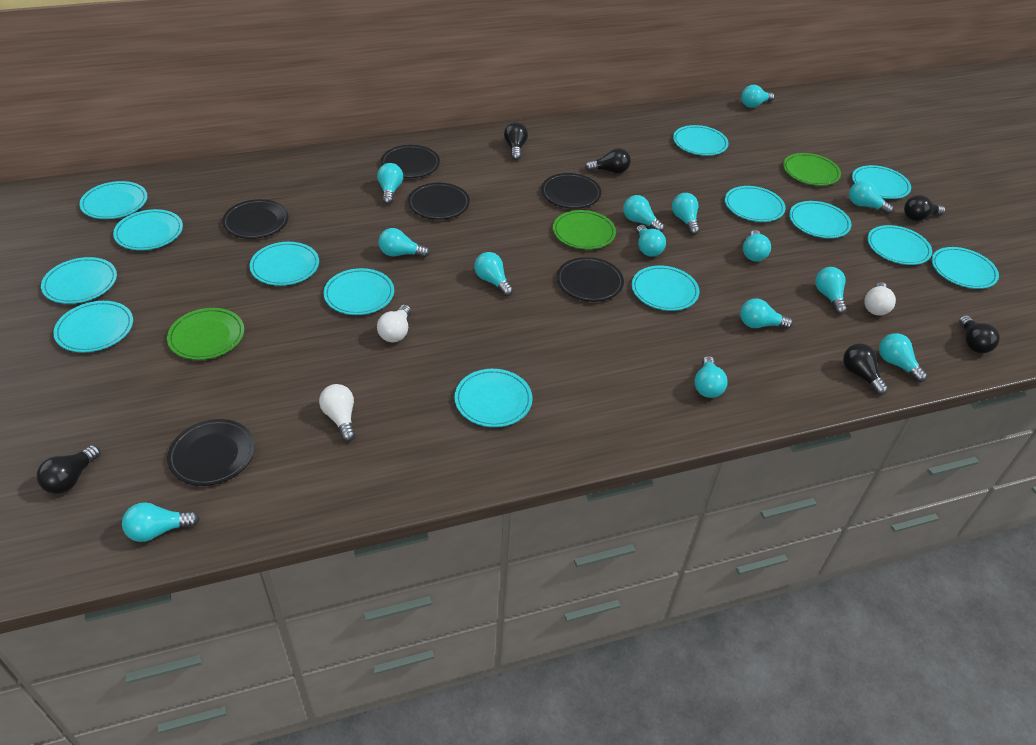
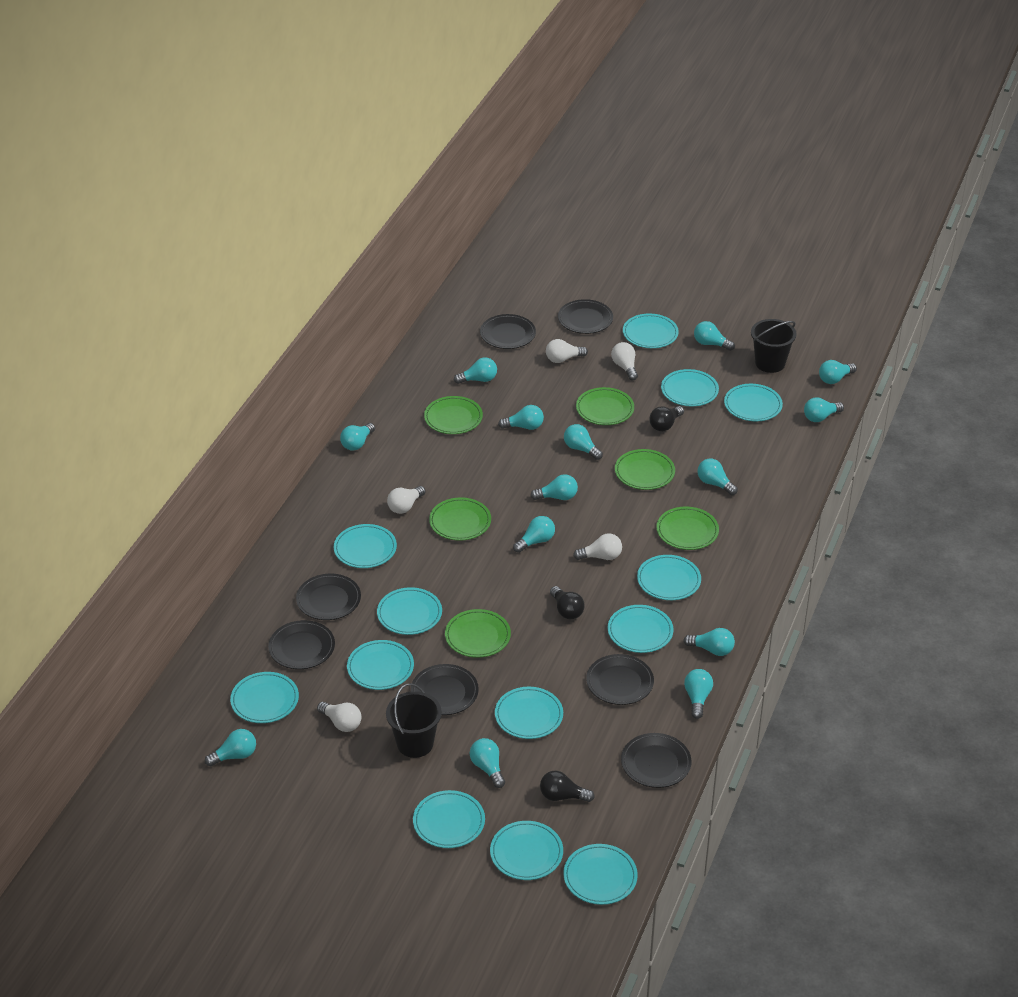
black bucket: none = 0 -> [386,683,442,758] [751,319,796,373] = 2
black light bulb: [37,445,101,494] [504,122,528,160] [585,148,631,173] [843,343,888,395] [904,195,946,221] [959,315,1000,353] = 6 -> [540,771,595,802] [550,586,585,619] [649,406,684,431] = 3
black plate: [167,419,255,486] [222,199,289,239] [381,145,440,178] [408,183,470,220] [541,173,601,209] [557,257,624,302] = 6 -> [268,620,335,669] [296,574,361,620] [411,664,479,715] [480,314,536,349] [558,299,613,334] [586,654,654,705] [621,733,691,788] = 7
green plate: [167,308,244,360] [553,210,616,250] [783,153,841,186] = 3 -> [424,396,483,434] [429,497,491,541] [445,609,511,658] [576,387,634,425] [615,449,675,490] [656,506,719,550] = 6
turquoise plate: [41,257,117,304] [53,301,133,353] [79,181,147,219] [113,209,183,250] [249,242,319,286] [323,268,394,315] [455,369,532,427] [632,266,699,311] [673,125,729,156] [725,186,786,222] [789,201,852,238] [852,165,911,199] [867,225,932,265] [932,247,999,289] = 14 -> [230,672,299,723] [334,524,397,568] [347,640,414,690] [377,587,442,635] [413,790,485,848] [490,821,563,880] [495,687,563,739] [563,844,638,905] [608,605,673,653] [623,314,679,348] [637,555,701,600] [661,369,719,406] [724,384,783,421] = 13
white light bulb: [319,384,355,441] [377,305,411,343] [864,282,896,316] = 3 -> [317,702,361,732] [387,486,426,514] [546,339,588,363] [573,533,622,560] [611,342,638,380] = 5

